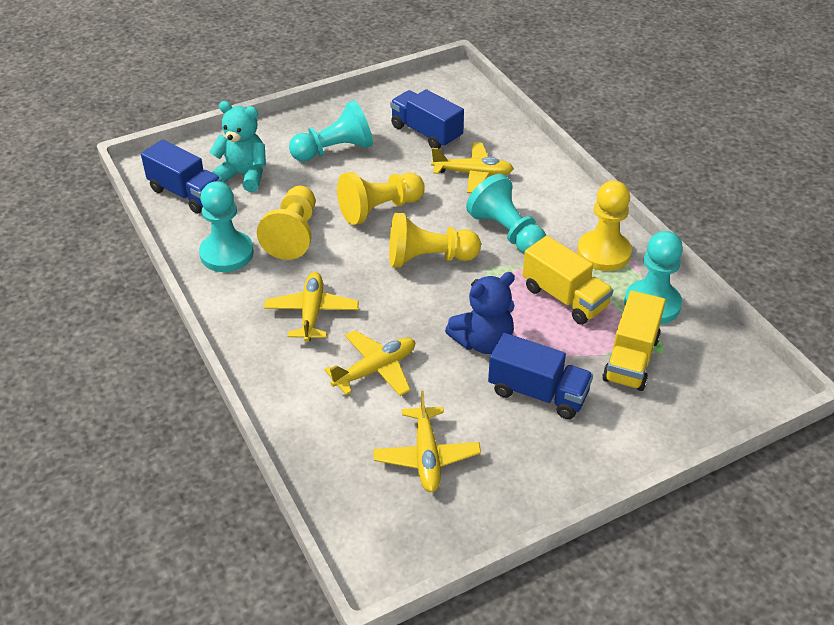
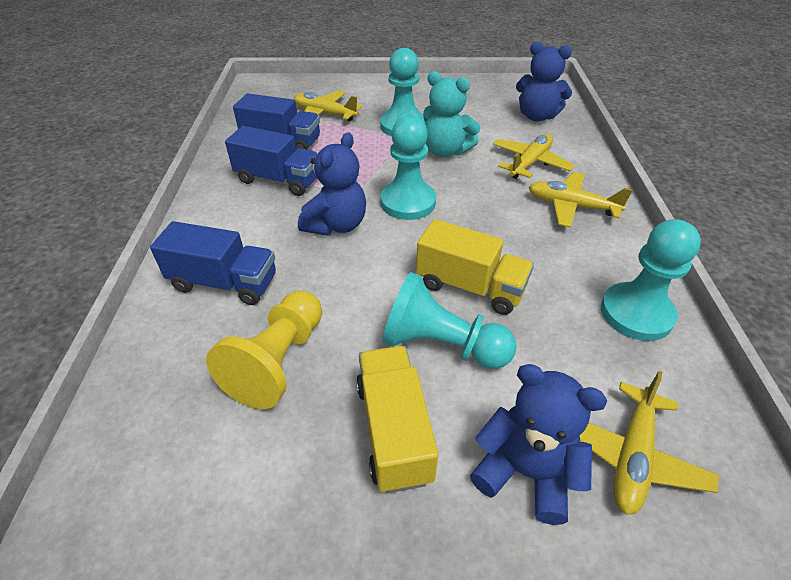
blue teddy bear: [445,272,515,354] = 1 -> [298,132,366,236] [470,364,607,525] [516,41,572,121] = 3
yellow pawn: [257,186,315,260] [337,172,425,225] [389,213,481,268] [577,181,632,271] = 4 -> [206,291,322,409] = 1

